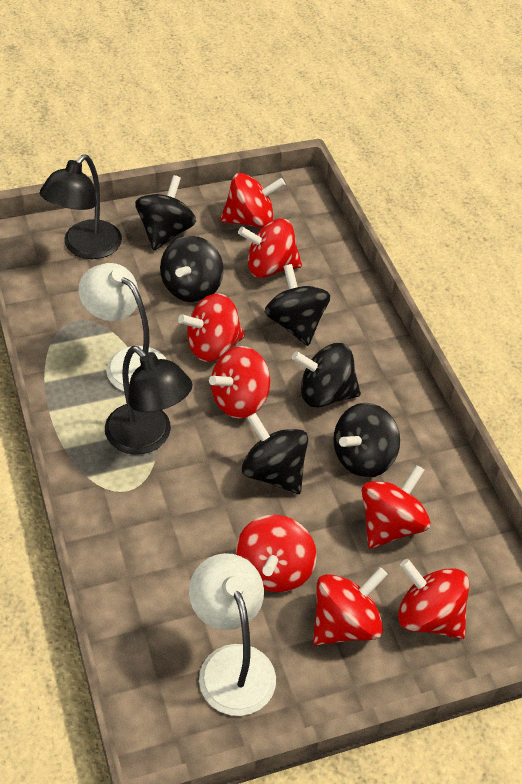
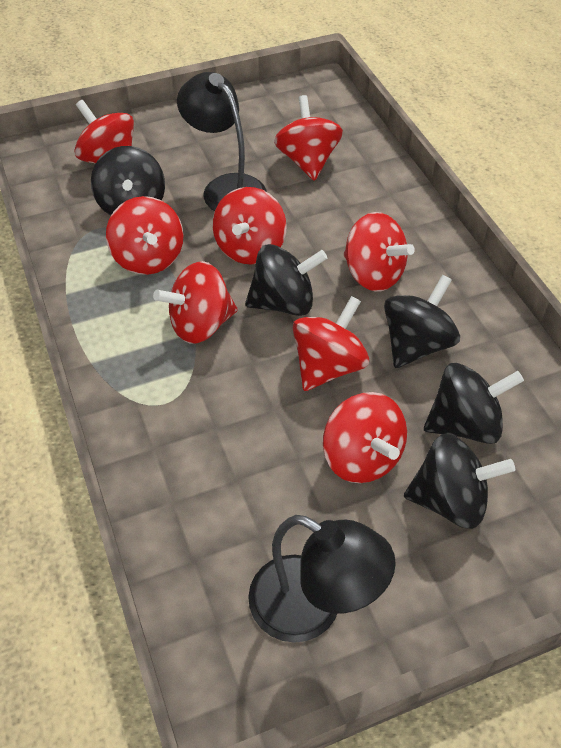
black spinning top: [135,175,196,251] [160,236,224,302] [242,413,308,494] [265,264,330,346] [292,343,361,407] [333,403,400,478] = 6 -> [91,146,165,216] [245,244,327,316] [384,275,460,368] [404,434,515,529] [424,363,524,444] = 5
white lamp: [78,263,167,391] [189,553,276,716] = 2 -> none = 0

